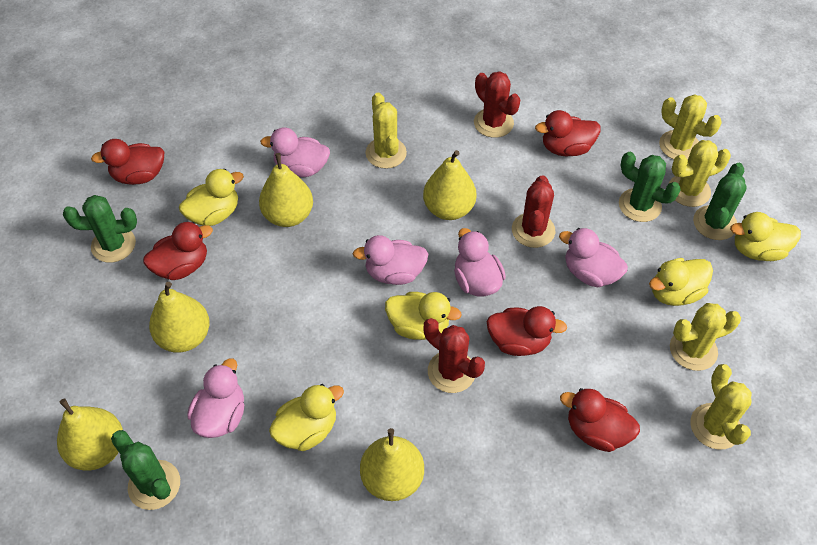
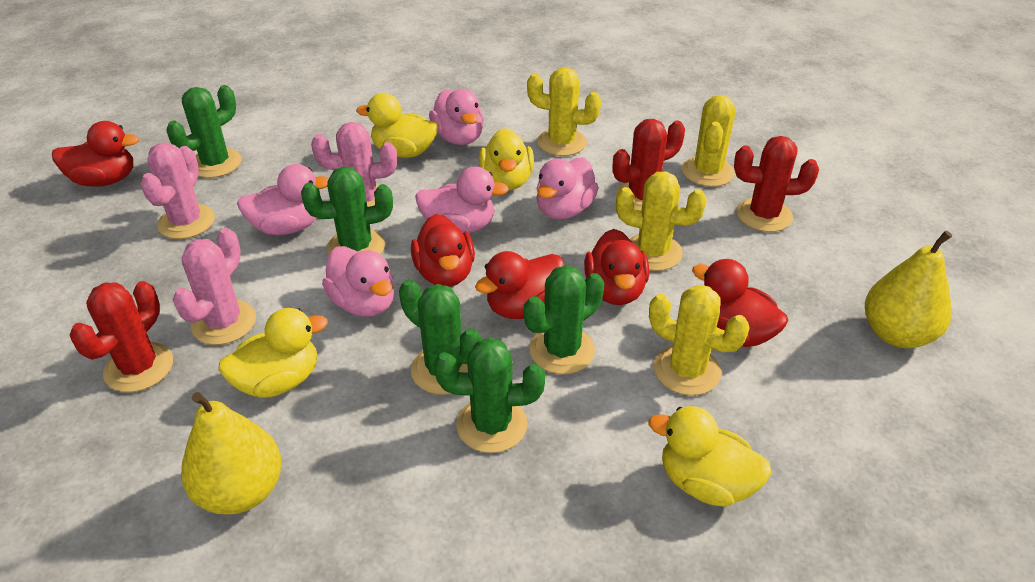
green cactus: [63,195,137,263] [111,430,180,510] [619,152,681,222] [693,163,747,240] = 4 -> [167,85,242,178] [301,167,393,255] [399,279,482,395] [434,338,545,453] [524,265,604,374] = 5
pink cactus: none = 0 -> [140,142,215,239] [173,228,256,345] [311,122,397,207] = 3
yellow cactus: [365,93,407,169] [659,94,722,160] [669,140,731,207] [670,303,741,371] [690,364,752,450] = 5 -> [527,67,601,156] [616,172,707,271] [649,285,750,395] [682,95,736,187] = 4
yellow duck: [179,169,244,226] [269,384,344,451] [385,292,462,340] [649,258,713,306] [730,212,801,261] = 5 -> [218,308,328,398] [356,93,438,158] [479,128,534,191] [649,406,772,507] = 4
yellow pear: [57,398,123,470] [149,282,210,353] [259,153,313,227] [360,428,424,501] [423,150,477,220] = 5 -> [181,392,282,515] [865,230,952,348] = 2

